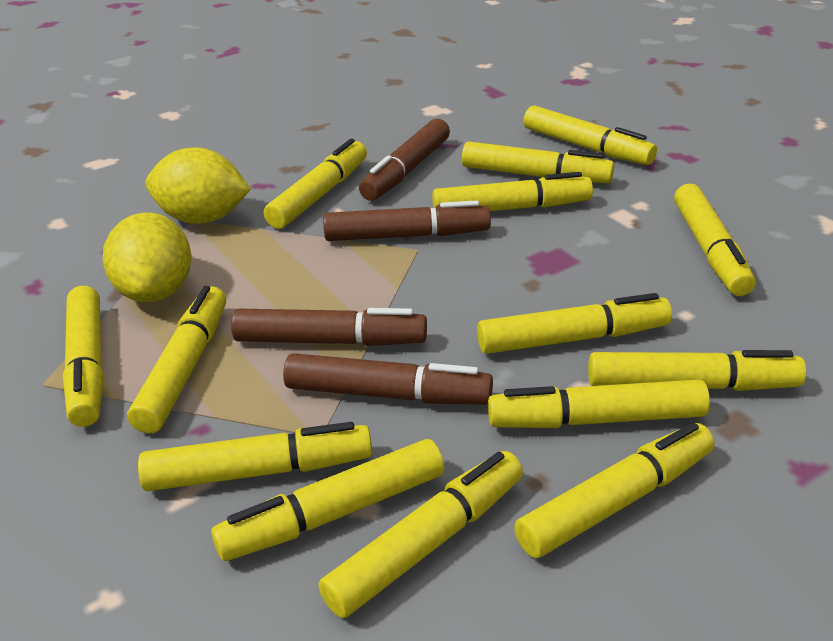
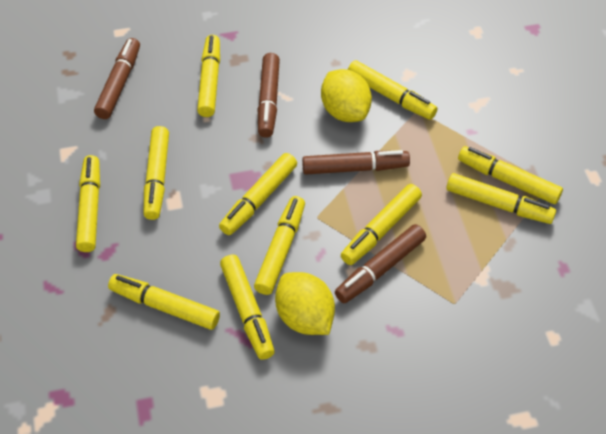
yellow marker: [63,286,104,427] [127,286,226,434] [138,422,372,491] [211,439,444,561] [264,139,367,229] [318,451,523,618] [432,172,593,211] [462,141,614,183] [477,293,672,354] [488,379,710,428] [514,422,714,558] [523,105,657,165] [588,350,806,391] [674,184,756,296] = 14 -> [76,155,100,252] [108,274,220,330] [144,126,169,220] [197,35,220,117] [219,153,297,235] [220,255,275,360] [254,196,305,295] [341,184,422,265] [348,60,437,120] [446,173,556,224] [458,146,563,204] = 11

